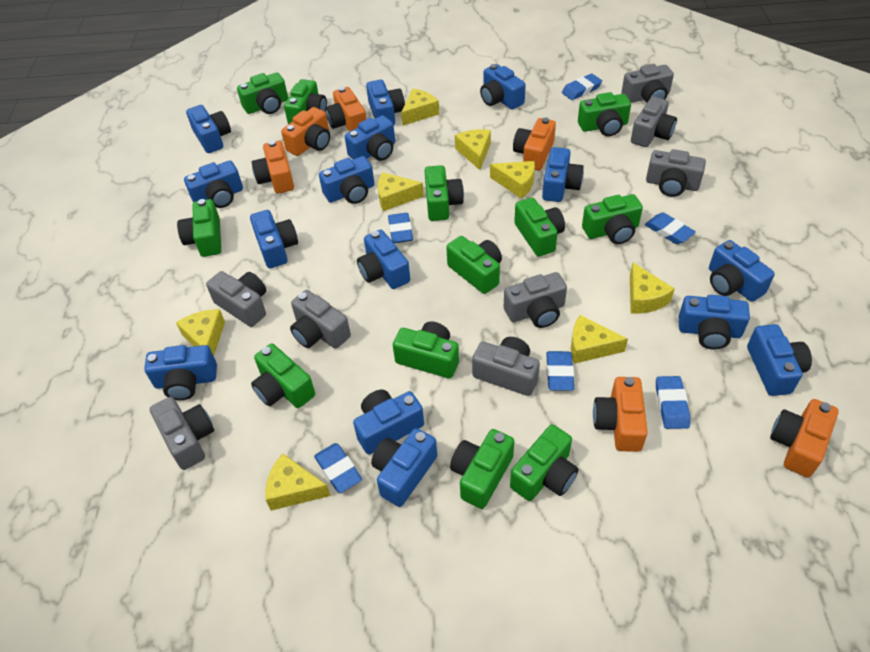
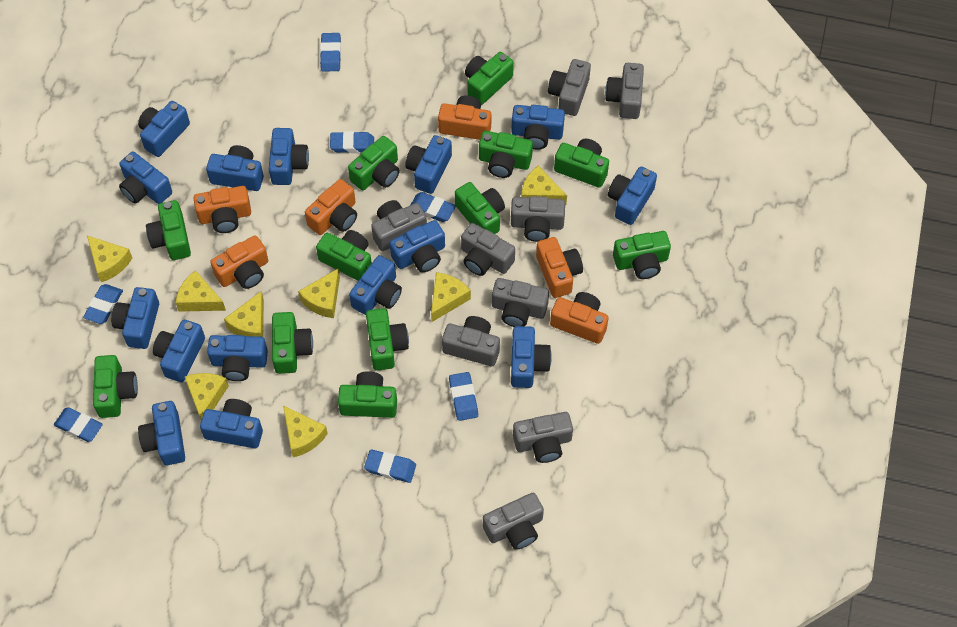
blue eraser: [314,443,362,493] [388,213,413,243] [546,351,574,391] [562,73,602,100] [645,213,696,244] [656,376,690,429] = 6 -> [54,407,103,442] [83,284,123,324] [320,33,341,72] [330,131,374,153] [364,449,416,483] [411,192,456,222] [449,372,478,421] = 7
grey camera: [150,397,214,470] [206,271,266,327] [290,290,351,349] [472,337,540,396] [504,272,567,328] [621,64,674,103] [631,97,677,147] [646,149,706,197] = 8 -> [371,200,427,251] [442,316,500,366] [461,223,515,276] [483,493,544,550] [492,278,549,327] [511,196,565,242] [513,412,573,463] [548,59,591,116] [605,63,644,119] = 9

